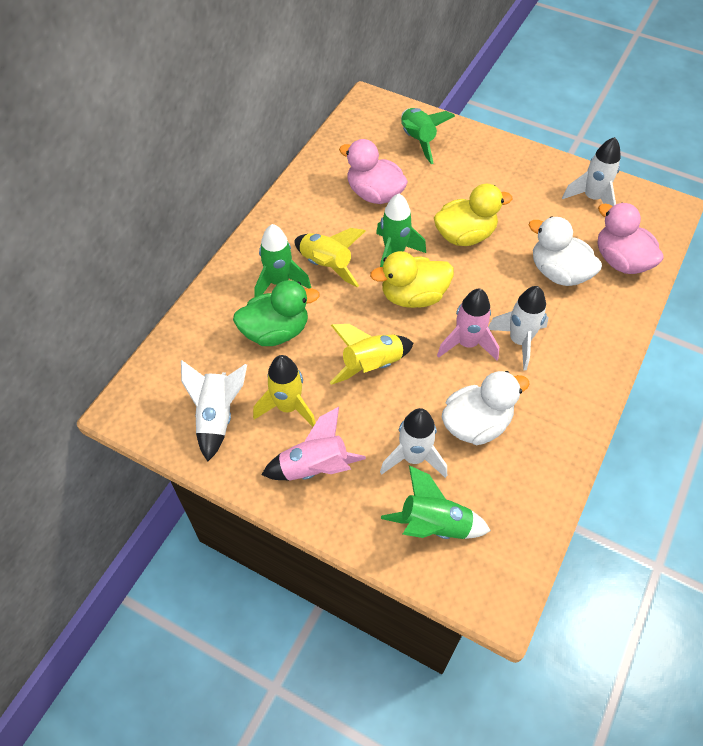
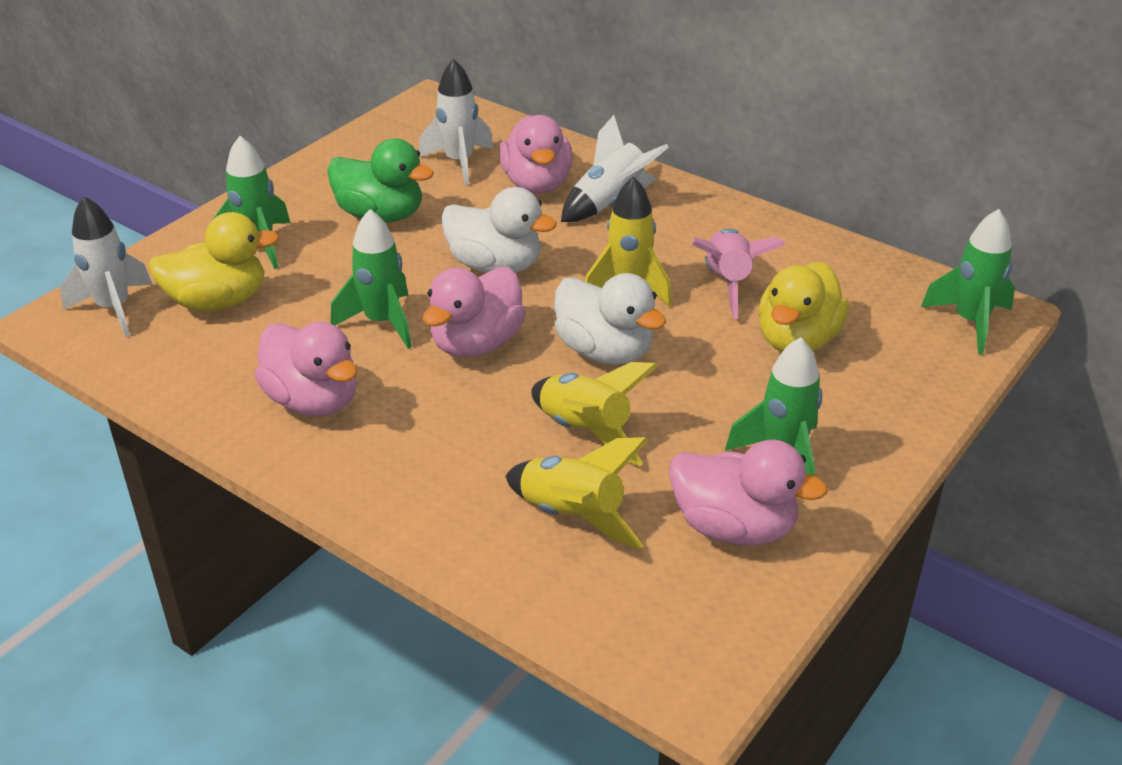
pink duck: [339,139,408,204] [598,202,664,274] = 2 -> [255,322,357,417] [423,267,526,358] [499,115,573,194] [669,440,828,546] = 4
pink rocket: [262,407,366,480] [437,289,499,360] = 2 -> [692,228,786,319] = 1
white rocket: [181,360,247,461] [380,408,447,478] [488,286,549,370] [562,137,621,206] = 4 -> [60,196,152,337] [419,59,494,185] [561,115,669,222] = 3

